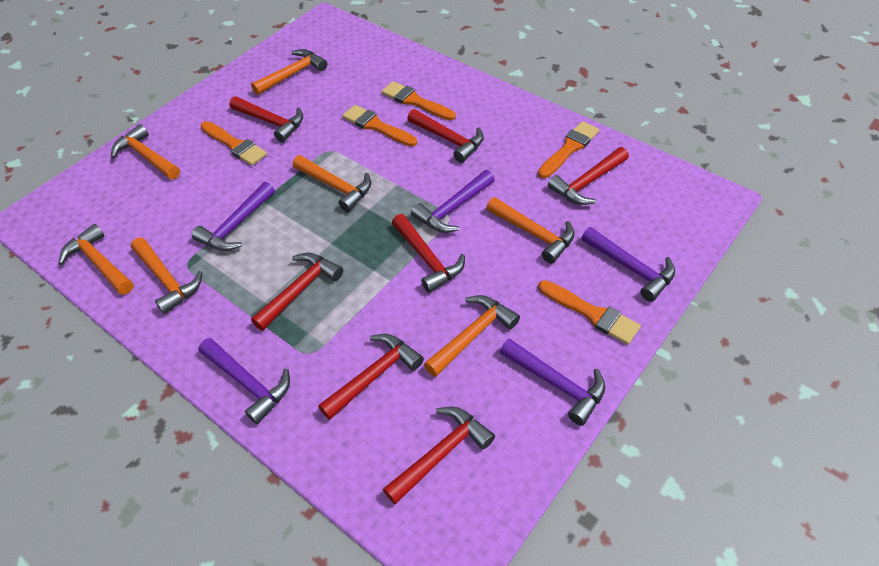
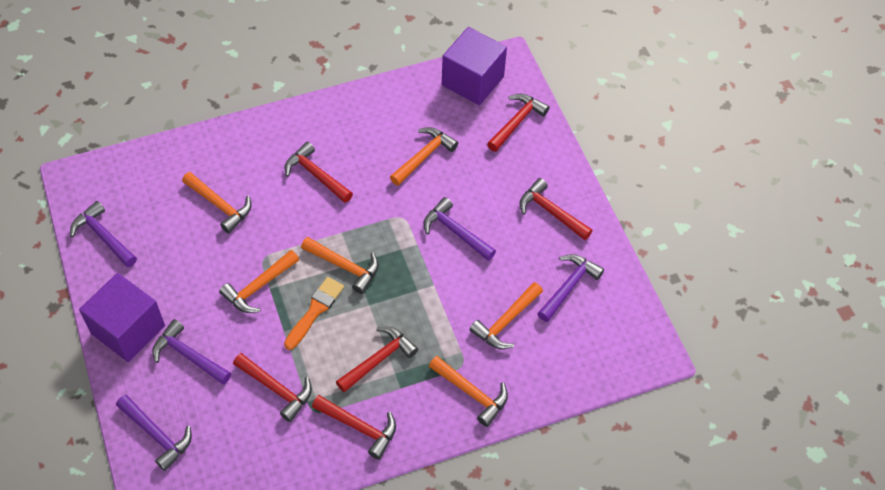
orange brush: [201,121,267,166] [342,105,417,147] [381,81,456,120] [538,121,599,178] [538,280,641,345] = 5 -> [284,277,344,350] = 1
orange hammer: [58,224,134,295] [111,124,180,179] [131,238,203,314] [251,49,327,95] [293,155,371,212] [424,295,520,377] [486,197,575,264] = 7 -> [182,172,252,233] [219,250,299,313] [301,237,379,294] [390,127,458,186] [429,356,508,427] [469,282,543,349] = 6
purple cube: none = 0 -> [79,273,165,362] [442,27,507,105] = 2
red hammer: [229,96,303,142] [251,253,343,331] [318,334,424,420] [383,407,495,504] [392,214,465,293] [407,109,484,163] [548,147,629,205] = 7 -> [233,353,312,422] [284,142,353,203] [312,395,396,460] [336,326,418,392] [487,94,550,152] [520,178,593,240] = 6

